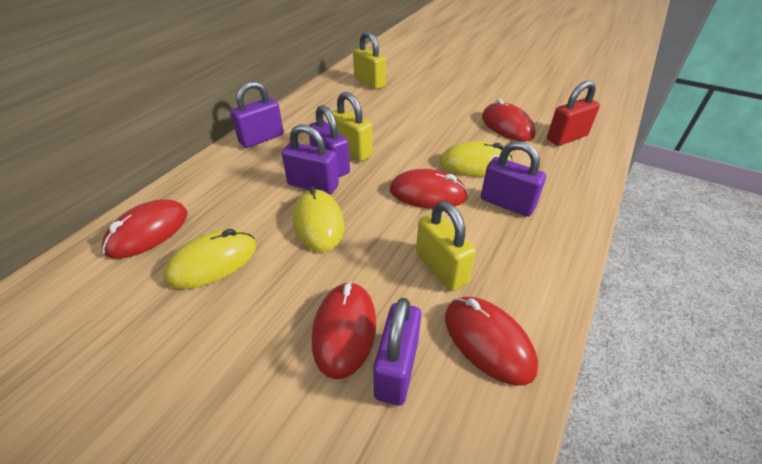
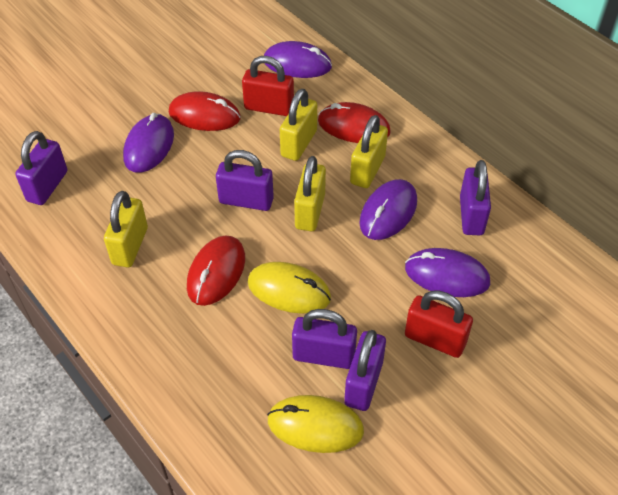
purple mouse: none = 0 -> [123,113,174,173] [264,41,332,78] [359,179,417,240] [405,248,490,297] = 4
red mouse: [102,199,187,259] [312,282,376,379] [390,169,468,209] [445,297,538,386] [482,99,536,141] = 5 -> [168,91,241,131] [187,235,245,306] [318,102,391,143] = 3
red padlock: [547,81,600,146] = 1 -> [242,56,294,116] [405,291,473,358] = 2
yellow mouse: [163,229,257,289] [293,186,344,252] [439,141,512,177] = 3 -> [248,262,331,314] [267,395,364,453] = 2
yellow padlock: [332,92,373,162] [353,31,386,89] [416,201,476,291] = 3 -> [104,191,148,267] [280,89,317,161] [294,156,326,231] [350,115,388,188] = 4

